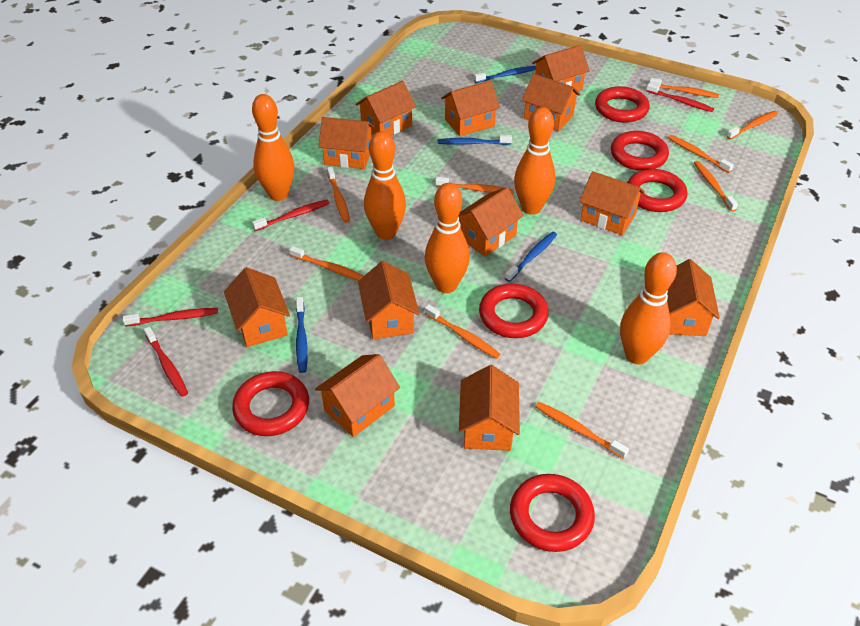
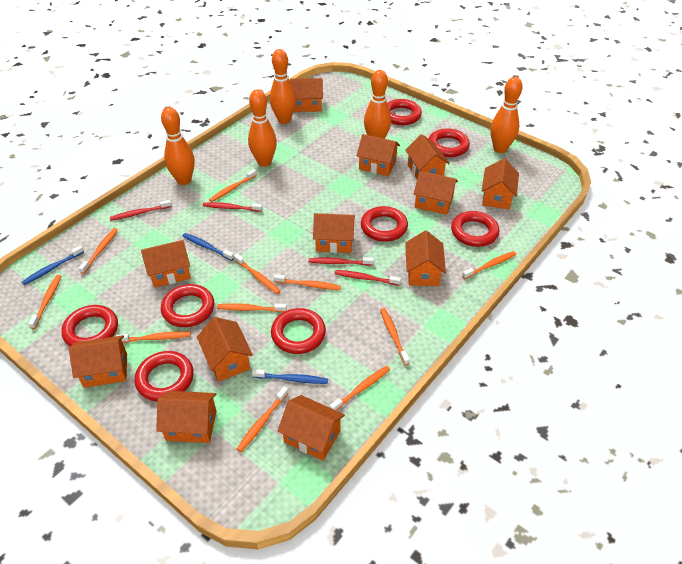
blue toothbrush: [296,297,308,373] [438,135,512,145] [474,66,536,83] [505,232,557,282] = 4 -> [22,245,84,285] [182,233,234,261] [252,369,328,384] = 3
orange toothbrush: [289,246,364,281] [327,167,350,223] [425,304,500,359] [435,177,514,194] [535,402,629,459] [649,78,719,98] [668,135,734,173] [694,161,738,212] [726,111,778,139] = 9 -> [28,275,61,329] [79,228,118,274] [116,331,191,343] [209,169,257,202] [217,303,287,312] [234,254,281,294] [237,386,289,452] [274,274,341,290] [329,366,390,411] [380,308,410,365] [462,251,516,279] = 11
red ring: [232,371,309,436] [479,284,549,338] [510,474,595,552] [595,86,650,123] [611,131,669,171] [627,169,687,212] = 6 -> [61,305,118,346] [135,351,194,402] [161,284,214,327] [271,308,326,354] [361,206,408,242] [387,99,422,125] [429,128,470,157] [451,211,499,247] = 8

